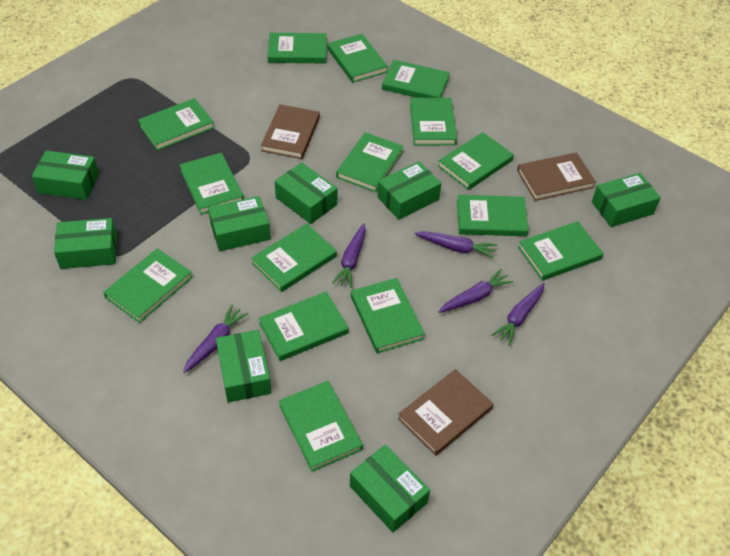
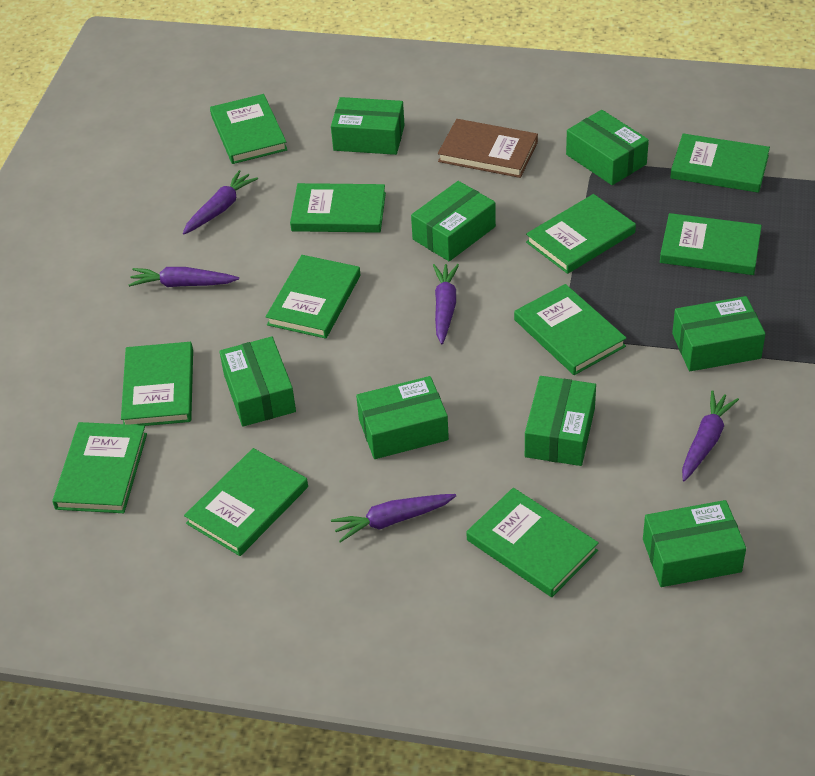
brown book: [261,104,320,159] [398,369,494,456] [517,152,596,201] = 3 -> [438,119,538,178] = 1
green book: [103,248,193,323] [138,98,214,150] [179,153,244,215] [251,224,337,292] [259,292,349,361] [268,33,327,64] [279,381,363,472] [327,34,388,83] [336,132,404,192] [351,278,425,353] [382,60,450,98] [410,98,457,145] [438,132,514,190] [457,195,529,236] [518,221,604,281] = 15 -> [52,422,147,513] [121,342,193,426] [184,448,308,556] [210,94,287,164] [266,255,360,339] [290,183,386,233] [466,488,599,597] [514,284,627,375] [526,194,636,274] [660,213,762,275] [670,133,770,193] = 11

